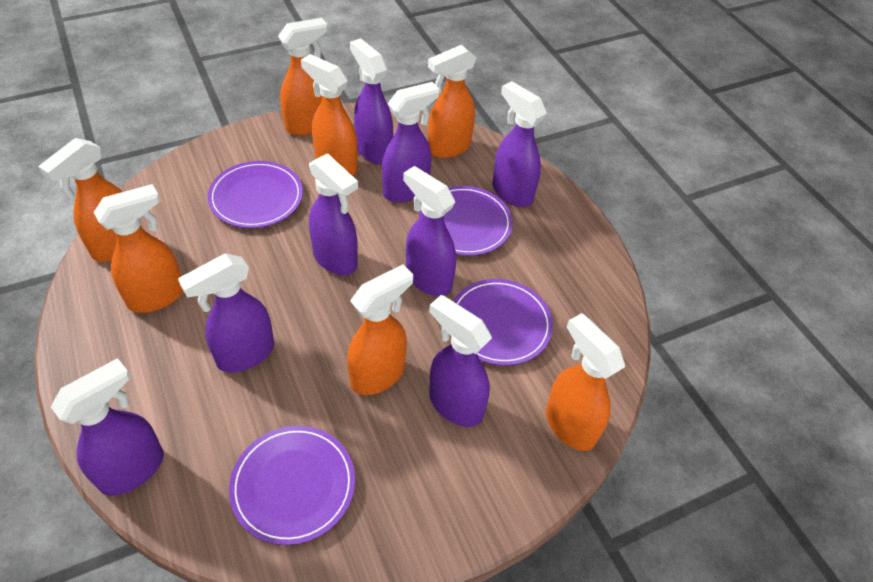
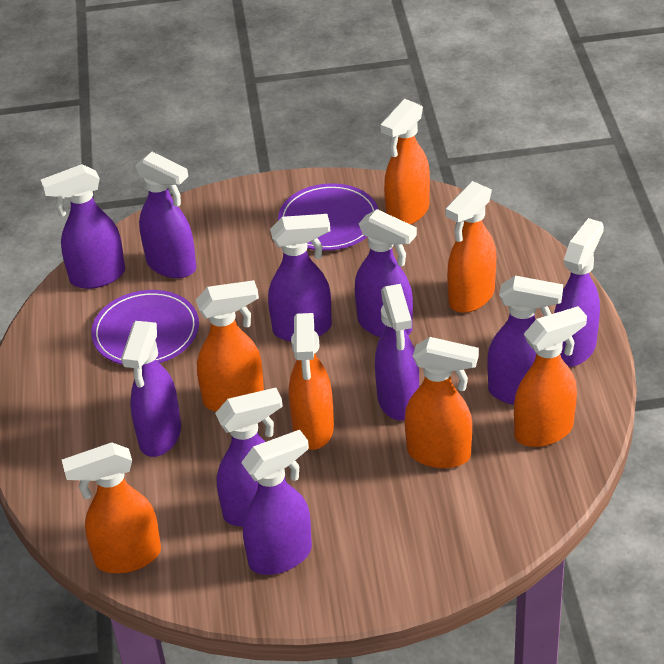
purple plate: [207,161,303,228] [229,426,355,545] [419,186,513,256] [453,279,553,366] = 4 -> [91,290,199,365] [278,183,379,251] = 2
purple spray bottle: [51,358,164,496] [178,253,274,372] [309,153,358,275] [350,38,393,165] [382,82,439,203] [403,166,456,296] [429,295,492,427] [492,81,547,207] = 8 -> [41,164,125,289] [121,321,181,457] [135,152,196,278] [215,388,286,527] [241,430,312,575] [268,214,332,341] [355,209,417,337] [375,284,419,421] [487,276,563,405] [554,218,604,367] = 10

